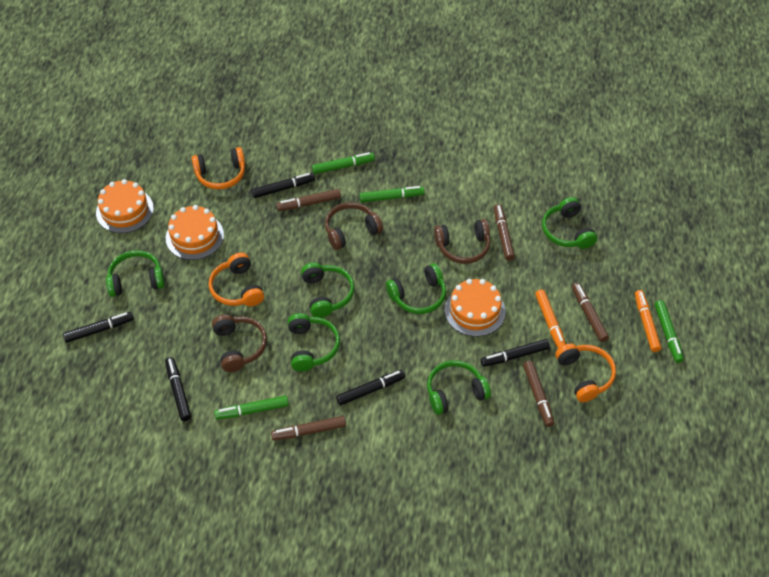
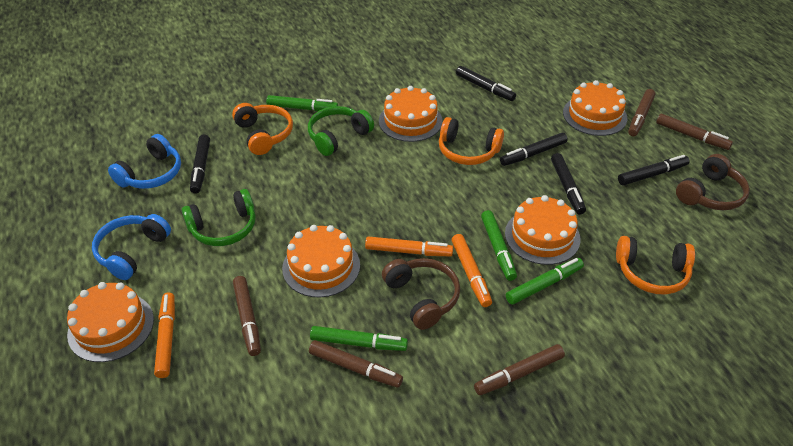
blue headphones: none = 0 -> [92,214,171,280] [108,134,181,189] = 2
brown headphones: [212,314,267,372] [325,202,383,250] [434,219,490,264] = 3 -> [382,258,460,330] [676,154,750,210] = 2
green headphones: [106,250,165,297] [288,313,340,372] [301,262,355,318] [386,263,446,314] [427,360,491,415] [542,197,597,249] = 6 -> [182,189,256,246] [308,106,374,156] = 2
orange cake: [96,179,154,233] [166,205,224,260] [445,279,506,337] = 3 -> [67,282,154,362] [282,225,360,298] [379,86,443,142] [505,195,580,265] [563,80,627,136] = 5
orange marker: [535,289,566,349] [635,290,661,352] = 2 -> [154,293,175,378] [365,236,453,256] [452,234,492,307] = 3

